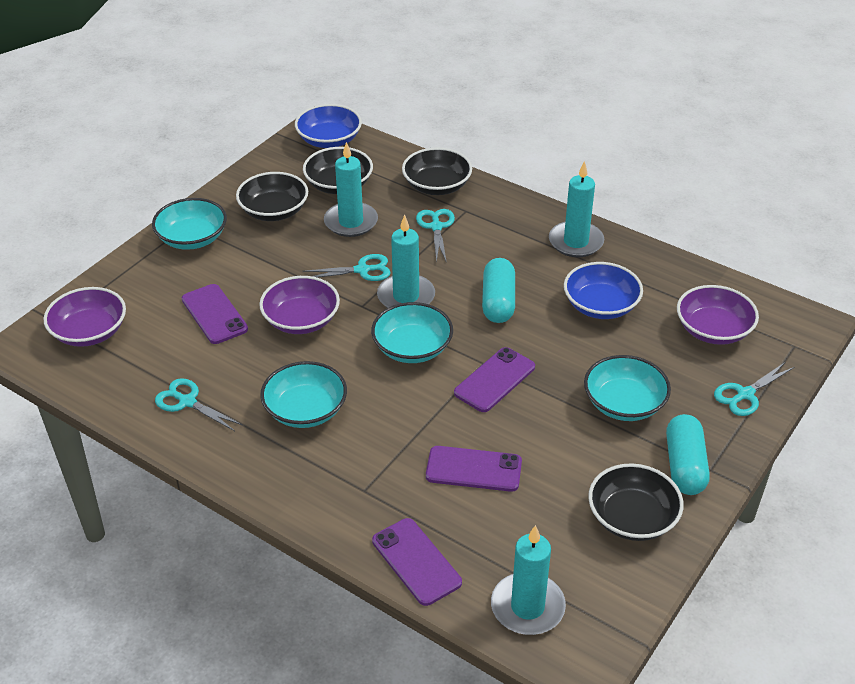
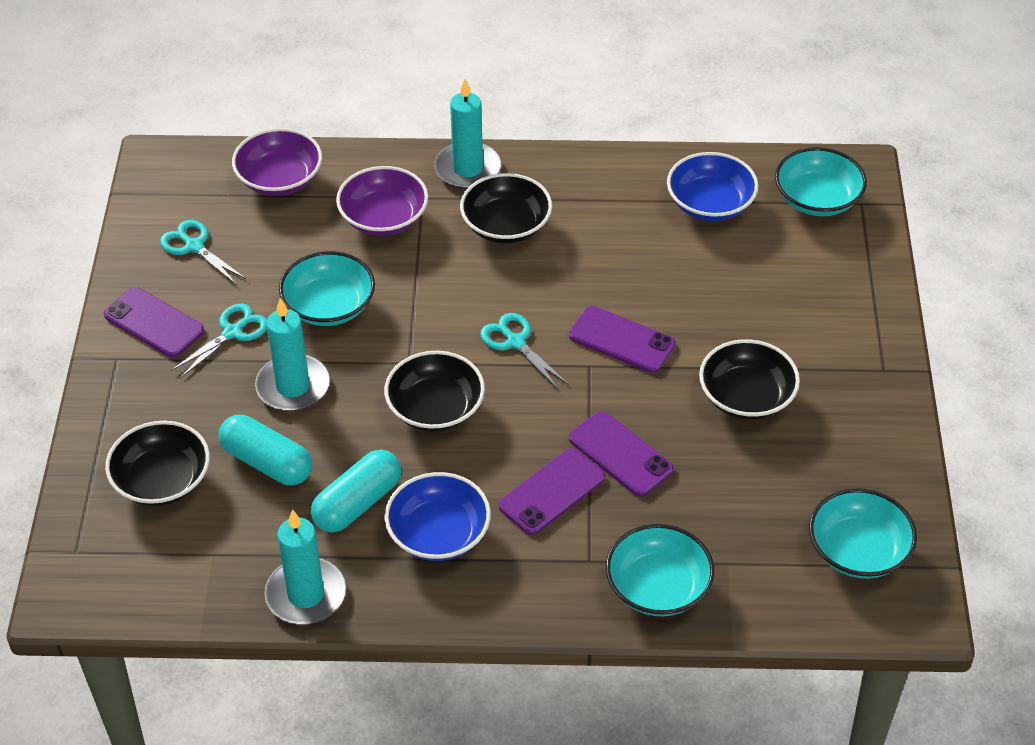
purple bowl: [43,287,126,347] [259,276,340,334] [677,285,759,345] = 3 -> [232,128,322,196] [336,166,428,236] = 2
turquoise candle: [324,142,378,237] [377,215,435,308] [491,525,566,635] [549,161,604,257] = 4 -> [255,298,330,411] [265,510,346,624] [434,79,501,189] = 3
turquoise scissors: [155,378,243,431] [302,254,391,281] [416,209,455,263] [714,362,794,416] = 4 -> [160,220,246,285] [171,303,267,378] [480,313,569,389] = 3

